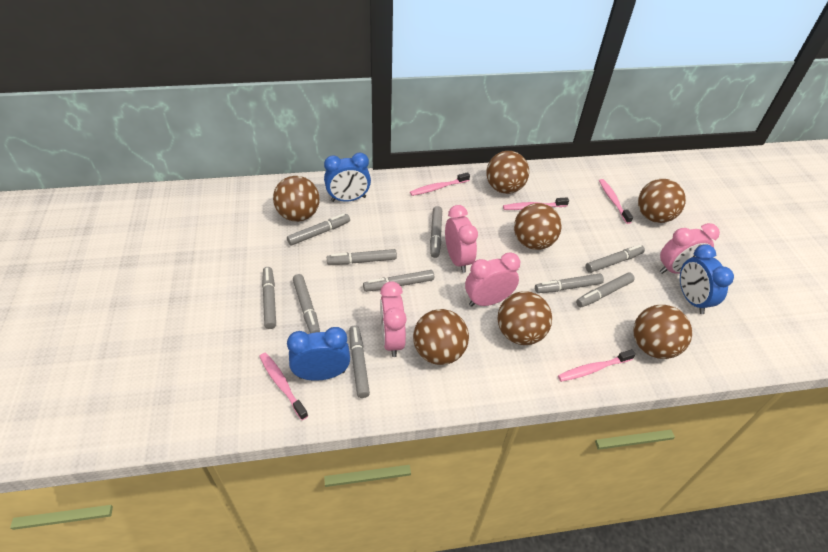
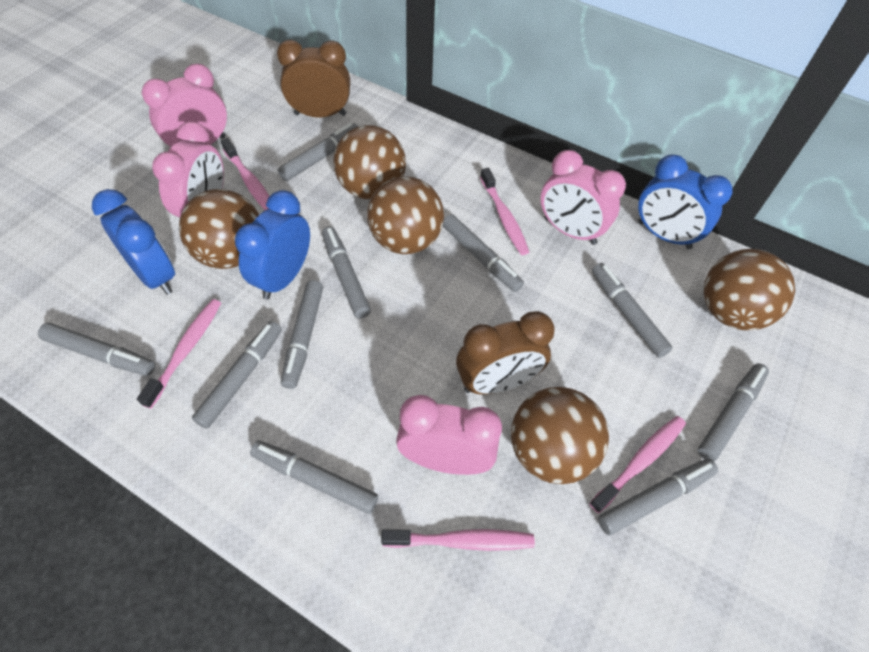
brown ball: [273,176,320,222] [413,309,469,365] [486,151,529,194] [498,291,552,345] [514,203,562,250] [634,305,692,359] [638,179,686,223] = 7 -> [179,189,259,269] [333,125,406,199] [367,176,444,254] [511,387,609,484] [704,249,795,330] = 5
brown clock: none = 0 -> [277,40,350,118] [456,311,555,395] = 2

